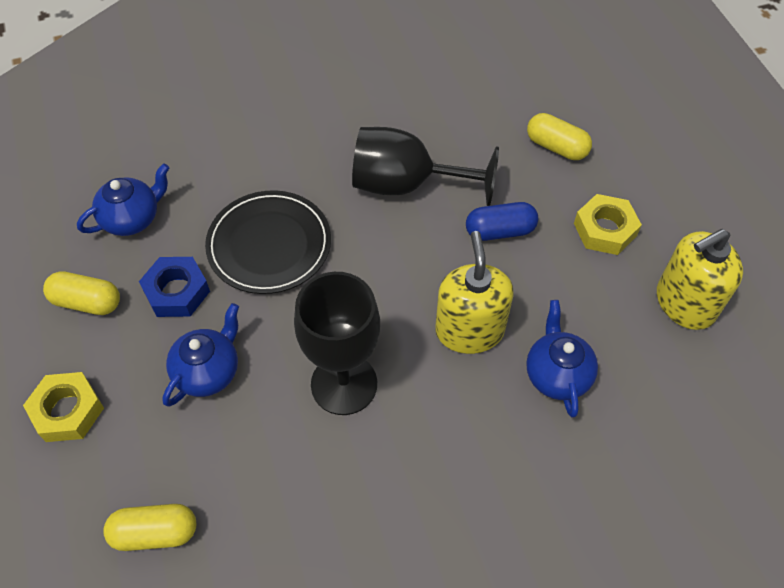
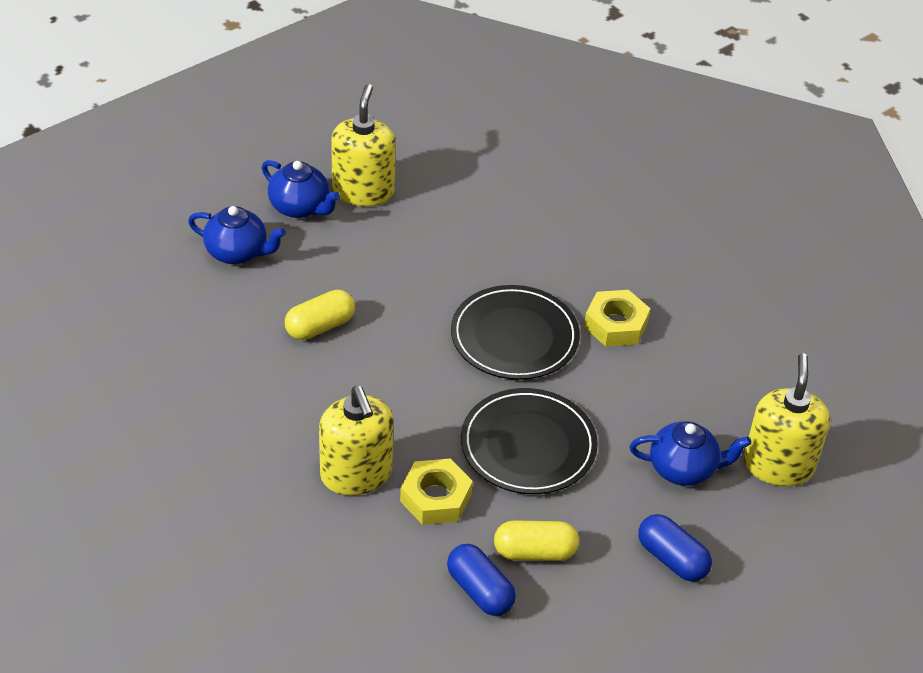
black goblet: [294,272,380,415] [352,127,499,206] = 2 -> none = 0
black plate: [205,190,331,294] = 1 -> [451,285,580,380] [461,388,598,494] = 2
blue capsule: [466,202,538,241] = 1 -> [447,544,516,616] [638,514,712,581] = 2
blue nut: [139,257,210,317] = 1 -> none = 0
yellow capsule: [43,271,120,315] [103,504,196,551] [527,113,592,160] = 3 -> [285,290,355,340] [494,521,579,561] = 2
yellow soap dispenser: [435,231,514,354] [657,229,743,330] = 2 -> [319,386,394,496] [331,84,396,207] [744,353,830,486] = 3

